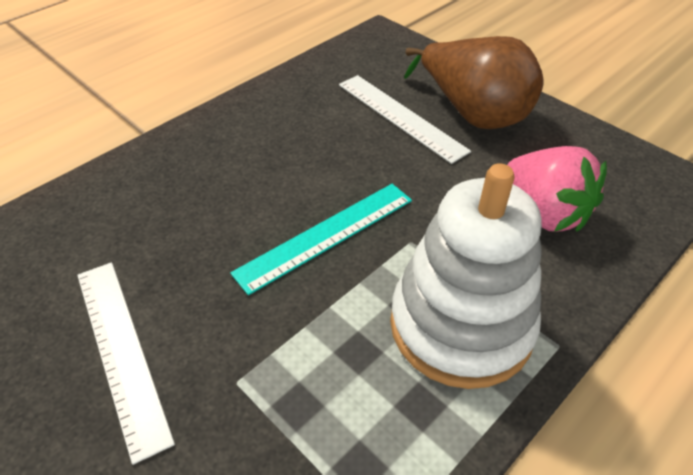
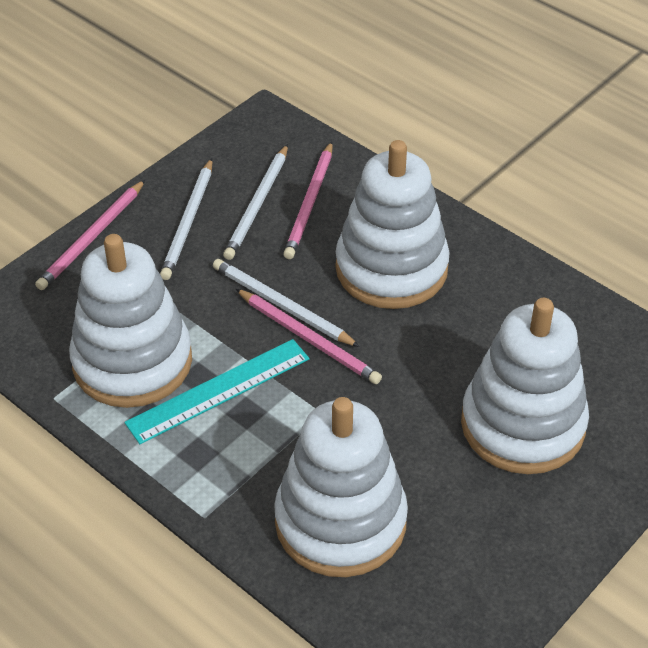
brown pear: [404,36,544,129] = 1 -> none = 0
pink pencil: none = 0 -> [35,180,145,290] [236,289,382,384] [283,142,333,259] = 3
pink strawberry: [507,146,607,232] = 1 -> none = 0
white pencil: none = 0 -> [160,158,212,280] [213,259,360,347] [223,144,288,260] = 3
white ruler: [77,262,175,465] [339,75,471,164] = 2 -> none = 0
white stacking toy: [390,163,542,389] = 1 -> [69,234,192,408] [274,397,408,577] [335,140,450,309] [461,298,589,474] = 4

